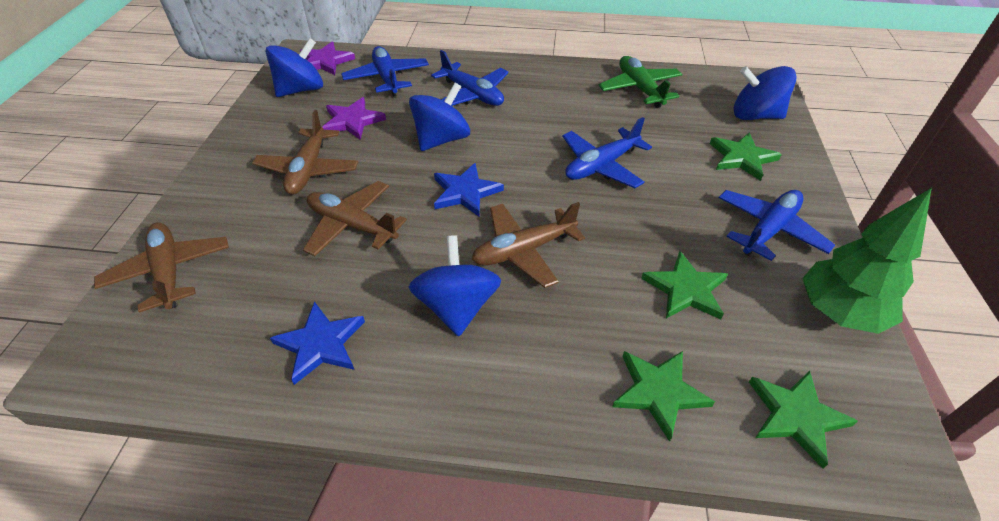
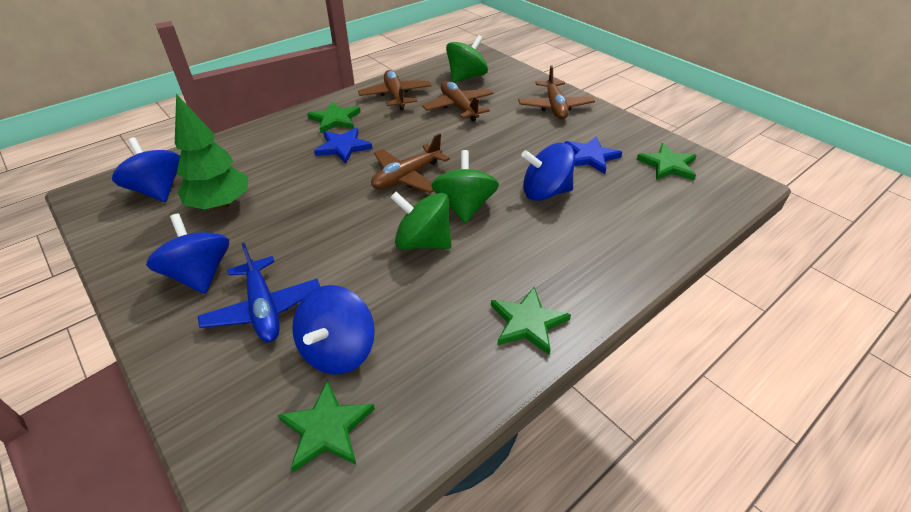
blue plane: [341,46,429,97] [431,50,509,106] [562,117,652,188] [719,190,835,261] = 4 -> [198,243,320,342] = 1
green plane: [598,56,682,108] = 1 -> none = 0
green spinning top: none = 0 -> [391,192,452,250] [431,150,499,223] [446,35,488,83] = 3
purple star: [300,42,355,75] [323,97,386,140] = 2 -> none = 0

